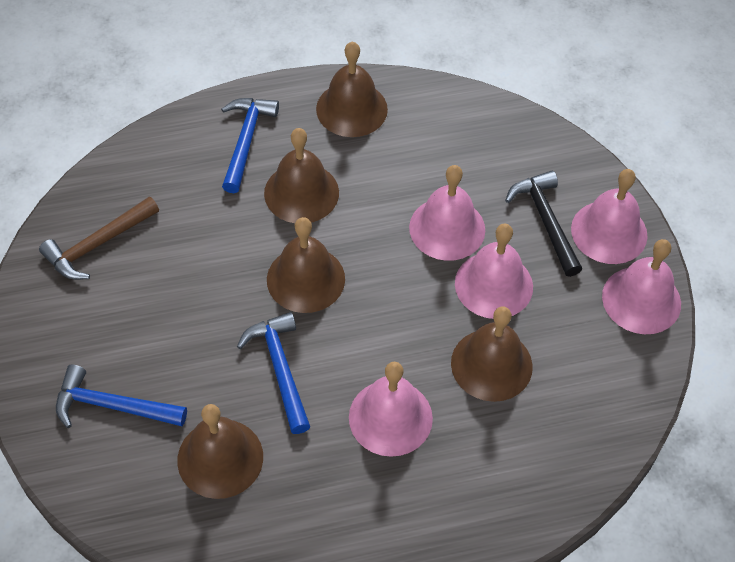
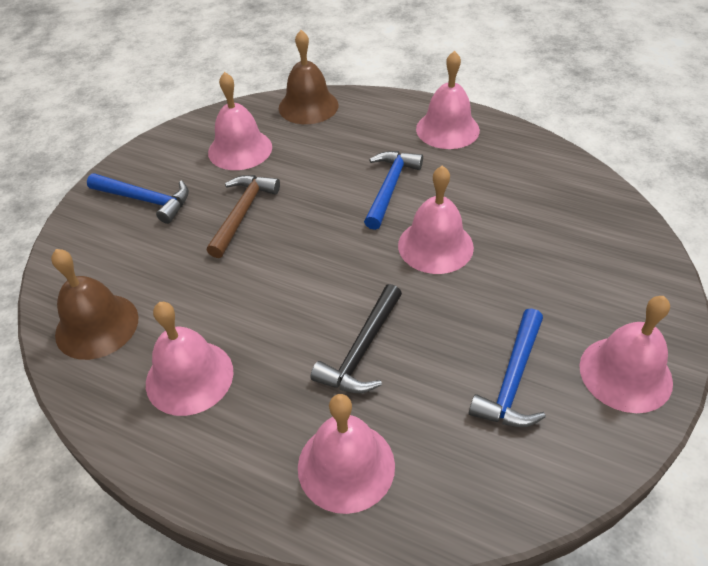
brown bell: [177,404,263,499] [264,128,339,223] [267,217,345,313] [316,41,388,137] [451,307,533,402] = 5 -> [51,249,139,360] [279,30,339,124] = 2
pink bell: [349,362,433,457] [409,165,485,261] [455,223,533,319] [571,169,648,264] [602,239,681,334] = 5 -> [146,302,234,416] [208,72,272,170] [298,394,395,514] [398,165,474,274] [416,51,480,149] [579,296,673,413] = 6

